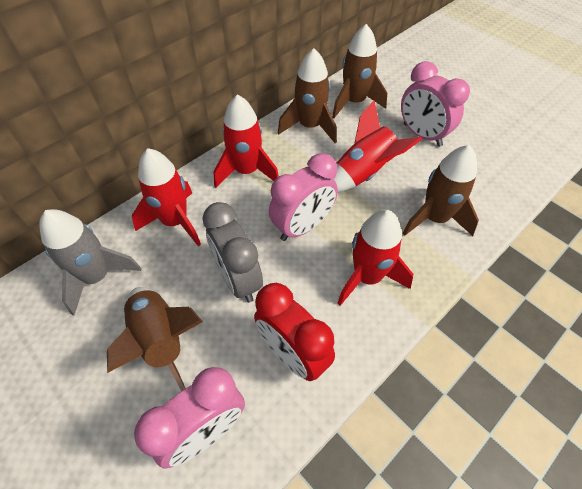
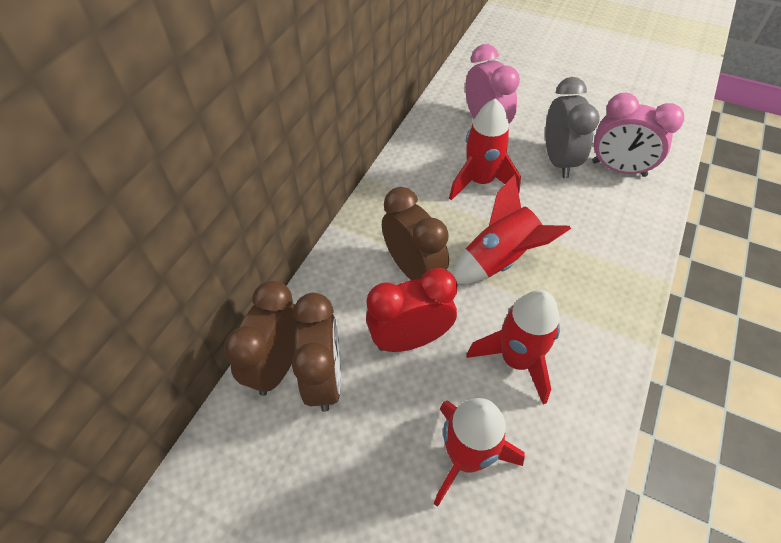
brown clock: none = 0 -> [224,281,297,396] [292,293,341,412] [382,187,449,280] = 3
brown rocket: [107,287,203,391] [278,48,337,143] [332,24,387,118] [403,145,479,236] = 4 -> none = 0
grey rocket: [39,209,141,315] = 1 -> none = 0
pink clock: [134,367,245,469] [269,153,338,241] [401,61,470,147] = 3 -> [465,44,520,124] [592,93,684,177] = 2

